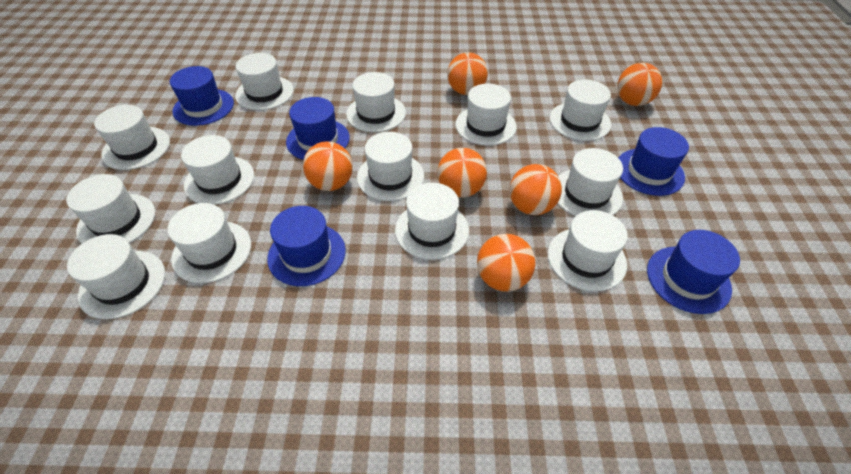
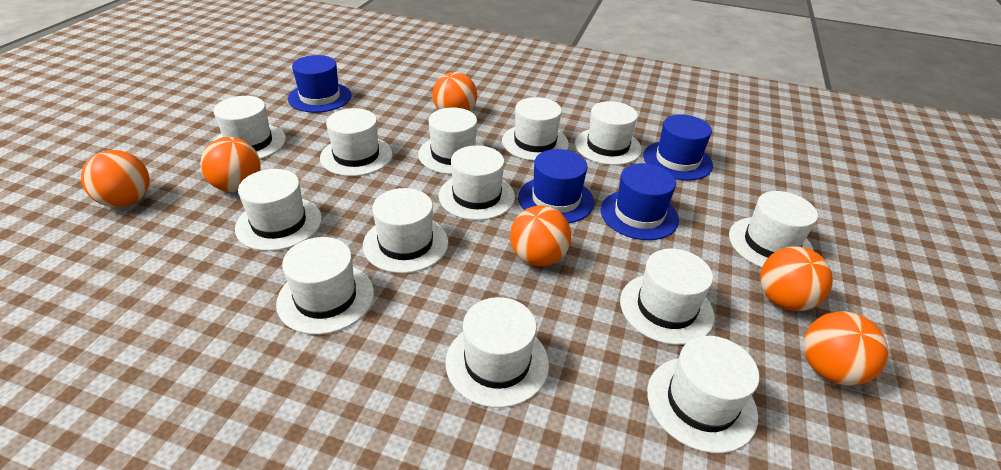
blue hat: [170,66,234,126] [267,206,346,286] [286,97,350,160] [618,127,689,196] [647,230,740,314] = 5 -> [288,55,352,113] [518,149,594,223] [601,163,679,240] [643,114,713,181] = 4

